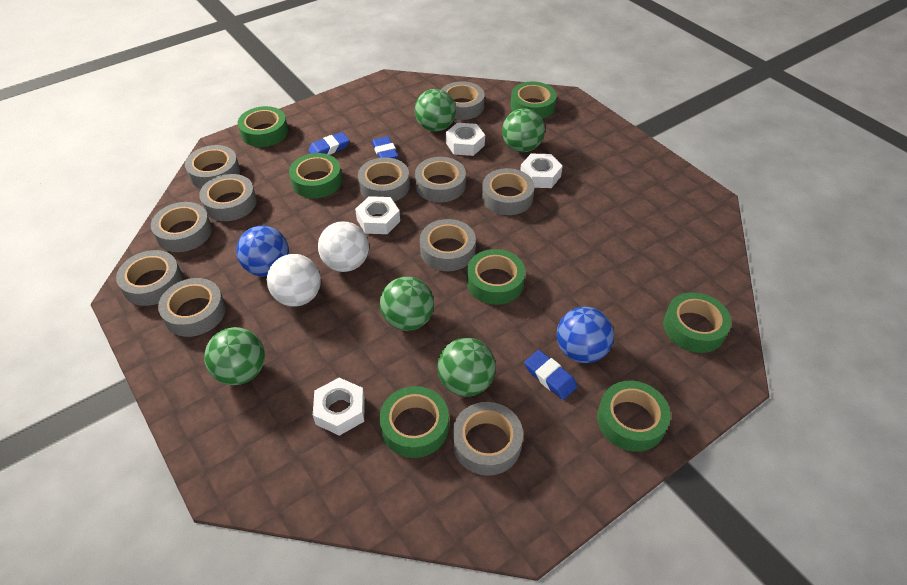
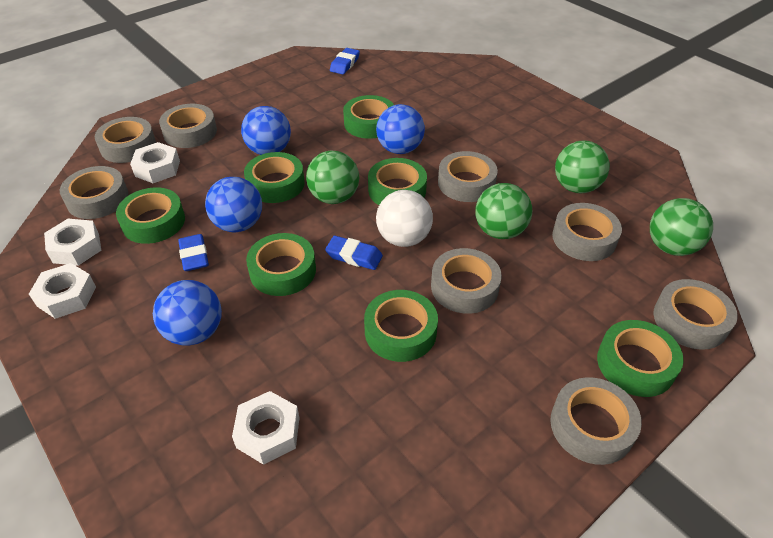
blue ball: [236,226,289,276] [557,307,614,363] = 2 -> [153,280,222,346] [205,177,262,232] [241,106,291,155] [376,104,425,154] = 4
green ball: [204,327,265,385] [380,276,434,331] [415,89,456,132] [437,338,496,396] [502,108,545,152] = 5 -> [306,151,359,204] [475,183,532,239] [555,141,610,193] [650,198,713,256] = 4
grey tape: [116,250,183,306] [151,202,212,252] [158,278,226,337] [185,145,240,189] [199,174,257,221] [358,157,410,202] [415,157,466,202] [420,219,476,271] [441,81,485,120] [453,402,523,476] [482,168,535,215] = 11 -> [60,166,128,219] [95,117,156,163] [159,104,217,148] [431,248,502,314] [438,151,498,202] [550,377,642,465] [552,203,622,261] [654,279,738,350] = 8
white ball: [267,254,321,307] [318,221,369,272] = 2 -> [376,190,433,247] = 1

